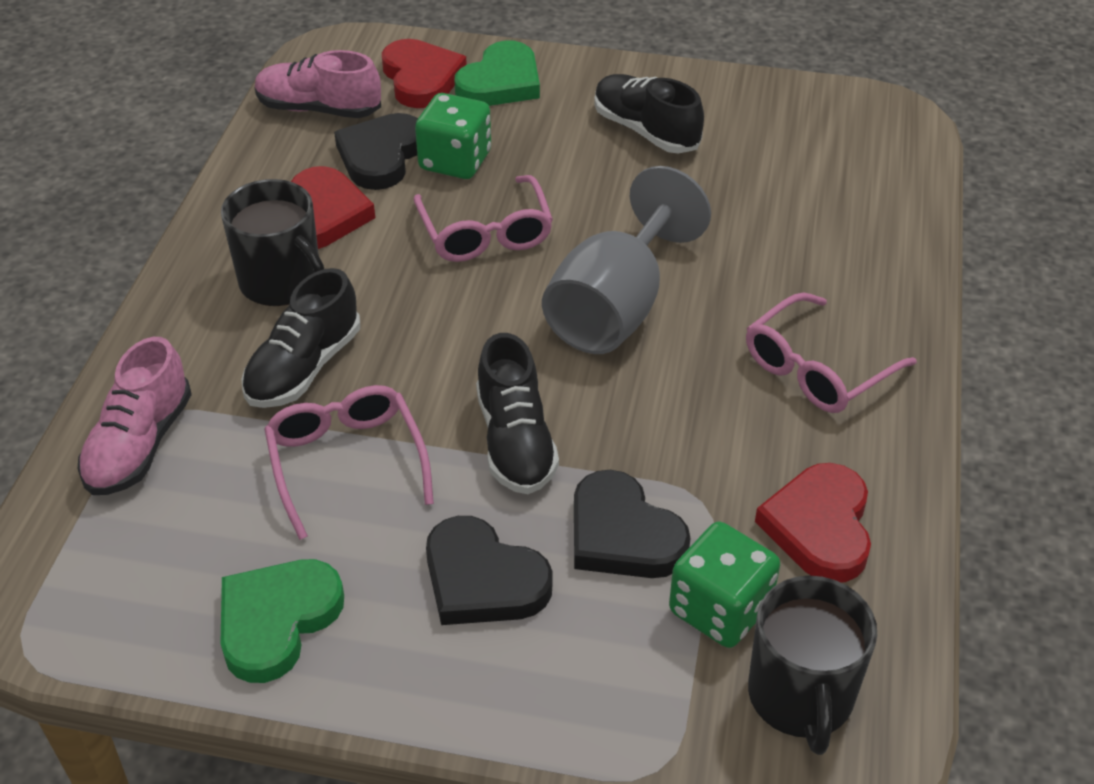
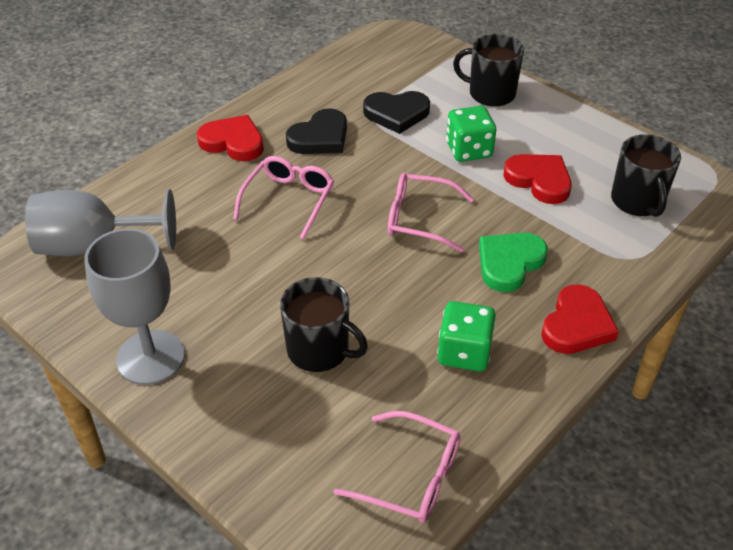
black heart: [334,113,418,190] [426,516,553,625] [574,470,691,578] = 3 -> [286,108,347,154] [363,91,430,134] = 2
black mug: [221,179,324,306] [748,576,877,755] = 2 -> [280,277,368,372] [453,34,524,107] [611,134,681,217] = 3
black shoe: [241,268,360,408] [476,333,559,494] [594,74,704,153] = 3 -> none = 0
green heart: [220,559,344,683] [454,40,540,106] = 2 -> [479,233,548,292] = 1
grey goblet: [542,166,711,354] = 1 -> [25,189,176,256] [84,228,185,385] = 2
pink shoe: [78,337,192,495] [255,50,381,118] = 2 -> none = 0

